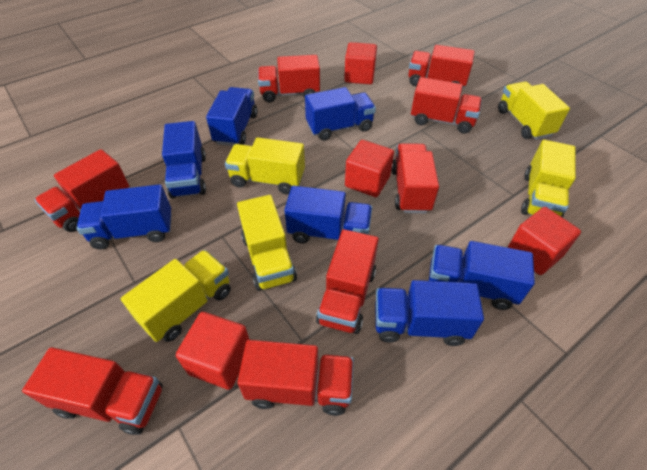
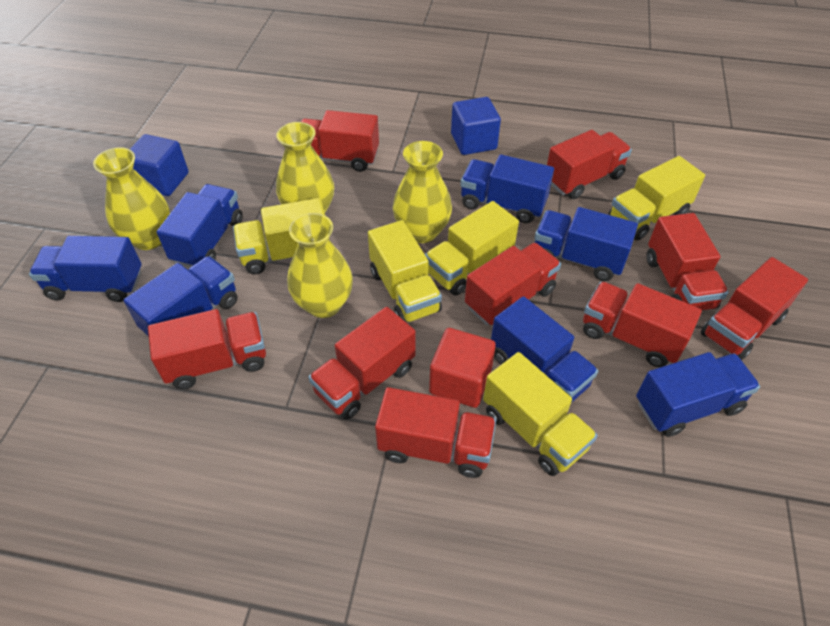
blue cube: none = 0 -> [130,134,189,196] [451,97,501,155] = 2
red cube: [176,312,250,390] [344,42,377,84] [345,140,394,197] [507,207,581,275] = 4 -> [429,328,496,408] = 1
red truck: [22,347,163,435] [35,149,129,232] [237,340,354,416] [258,55,320,102] [316,229,379,334] [391,143,439,213] [408,45,475,88] [411,77,482,134] = 8 -> [148,309,266,390] [301,110,379,172] [308,307,416,420] [375,387,496,478] [465,243,561,325] [547,130,632,199] [583,282,702,367] [646,213,729,310] [701,257,808,360] = 9
yellow vase: none = 0 -> [93,147,170,250] [276,122,334,213] [287,213,353,318] [393,141,452,243] = 4

